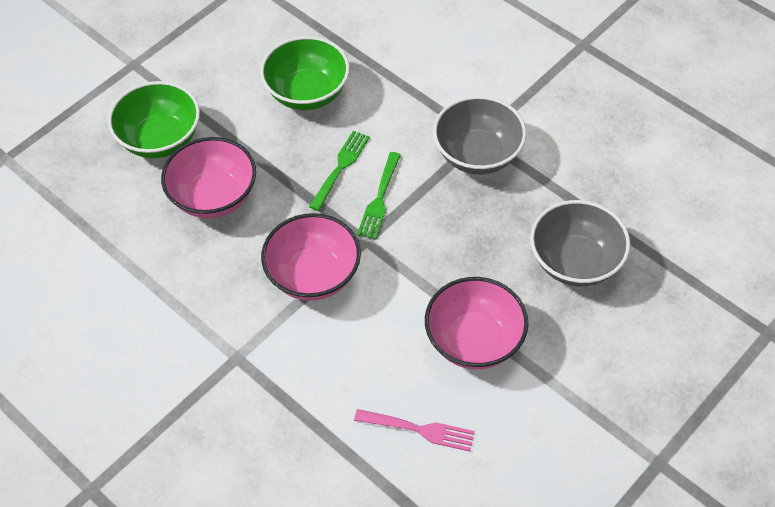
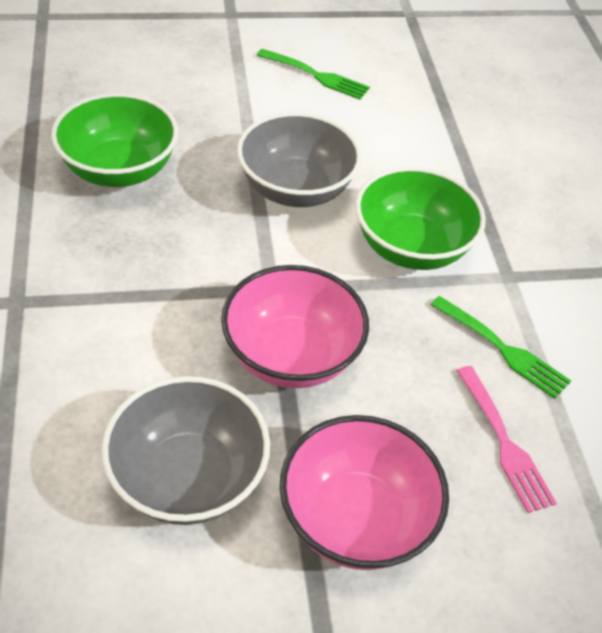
pink bowl: [161,137,256,218] [261,213,361,301] [425,277,528,369] = 3 -> [221,265,369,388] [280,415,449,570] = 2

